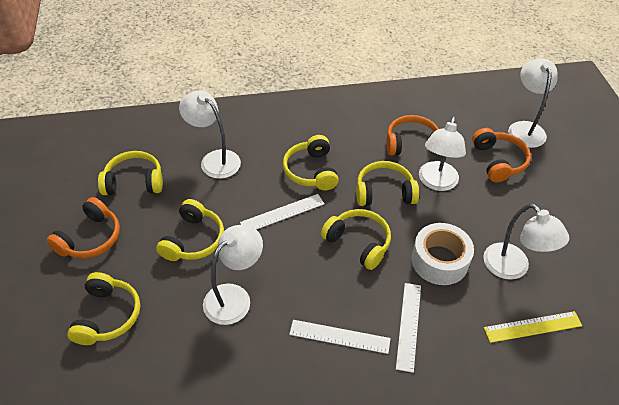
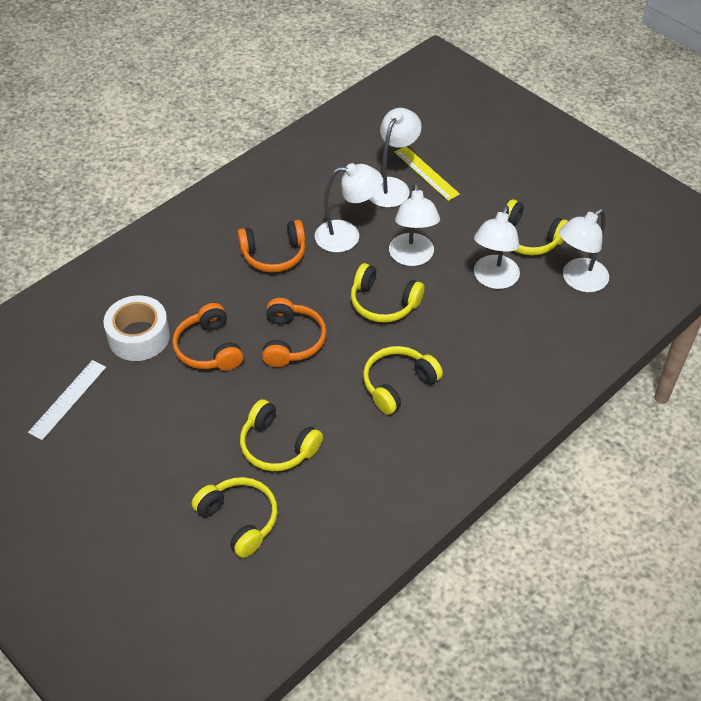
white ruler: [240,194,324,230] [289,320,391,354] [396,283,421,373] = 3 -> [28,360,106,440] = 1
yellow headphones: [67,272,140,345] [98,151,163,195] [156,199,224,261] [283,135,339,190] [321,209,391,270] [356,161,419,206] = 6 -> [192,477,278,558] [240,399,323,471] [351,263,424,323] [363,346,443,415] [507,199,568,255] = 5

